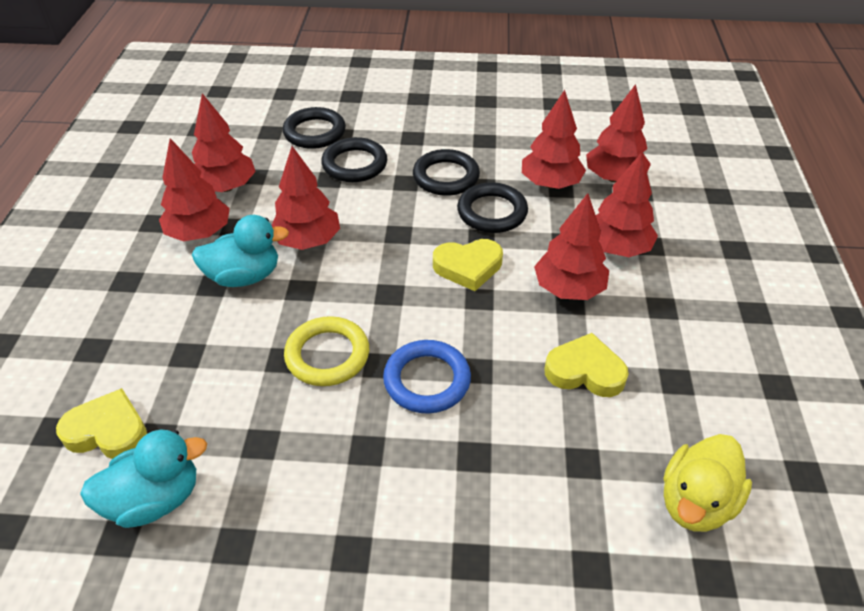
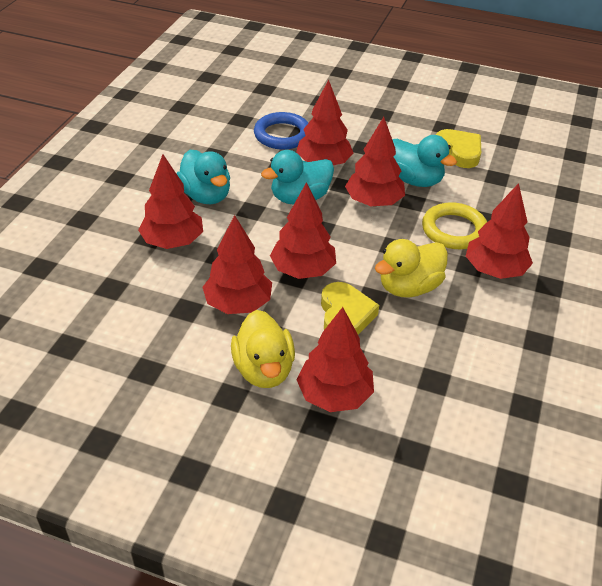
black ring: [283,107,346,149] [321,137,387,182] [413,149,480,196] [457,182,528,233] = 4 -> none = 0
turquoise duck: [80,430,207,528] [192,215,289,287] = 2 -> [177,150,230,204] [261,150,334,205] [392,135,457,187] = 3
yellow duck: [664,434,752,532] = 1 -> [231,310,295,388] [375,239,448,297] = 2
yellow heart: [56,388,147,459] [433,239,503,291] [545,333,629,397] = 3 -> [321,282,379,335] [436,129,481,168] = 2

